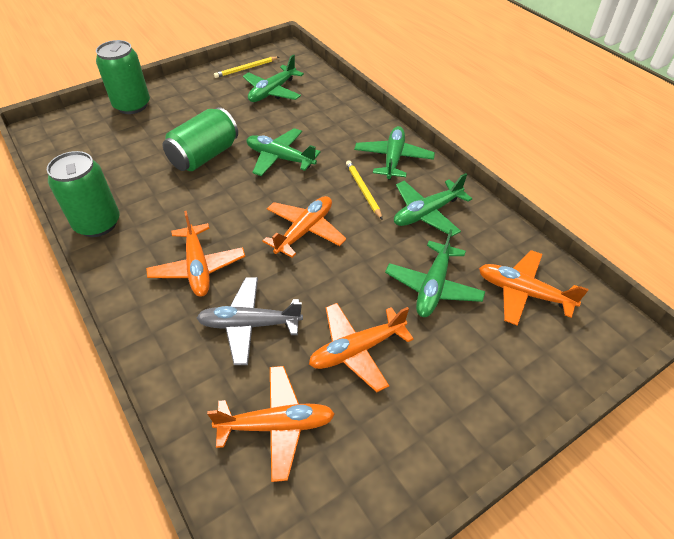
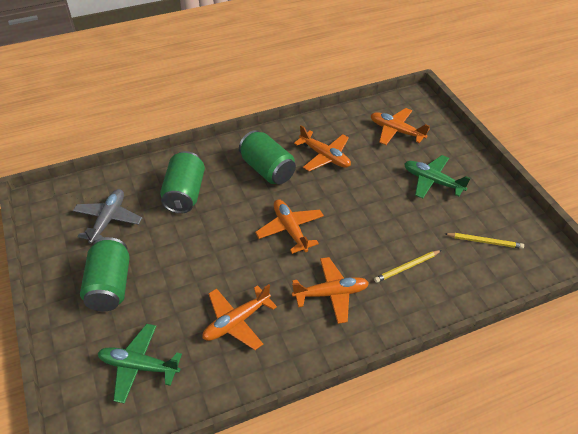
green plane: [243,54,304,102] [247,128,321,176] [354,126,435,180] [385,229,485,317] [394,173,472,236] = 5 -> [98,324,182,403] [404,155,471,199] = 2

